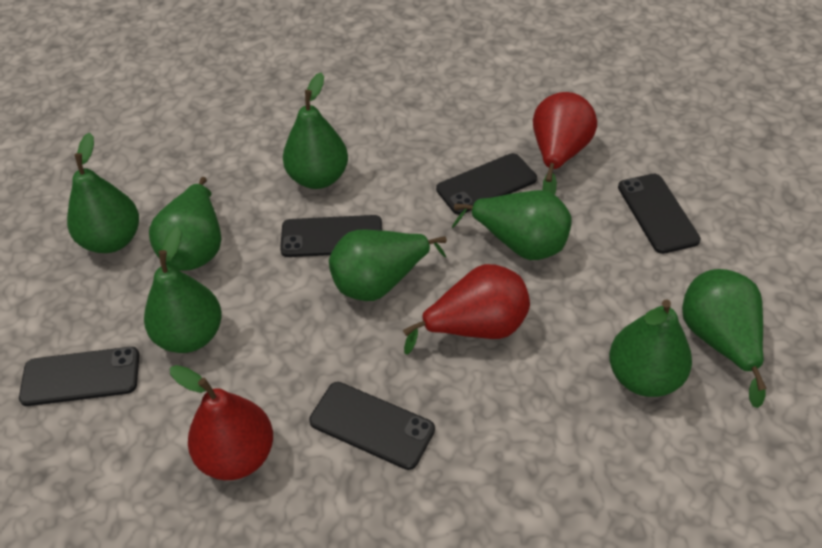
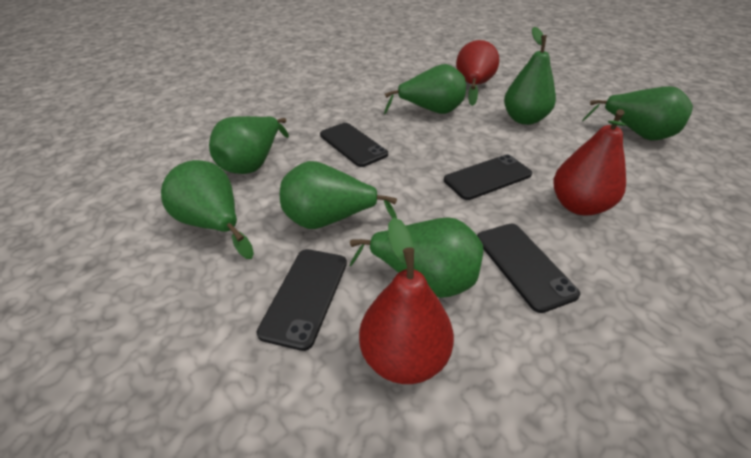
black phone: [19,347,139,406] [280,215,382,257] [309,382,435,470] [436,153,537,215] [618,174,701,254] = 5 -> [257,249,347,351] [320,123,388,167] [444,154,532,200] [477,224,580,313] = 4
green pear: [67,133,139,253] [144,226,222,353] [149,177,221,271] [283,73,348,189] [329,230,447,301] [452,190,572,260] [609,299,692,397] [682,269,767,408] = 8 -> [161,160,254,259] [209,116,289,174] [280,161,397,229] [350,217,484,298] [384,64,466,114] [504,27,556,125] [582,86,693,140] = 7

